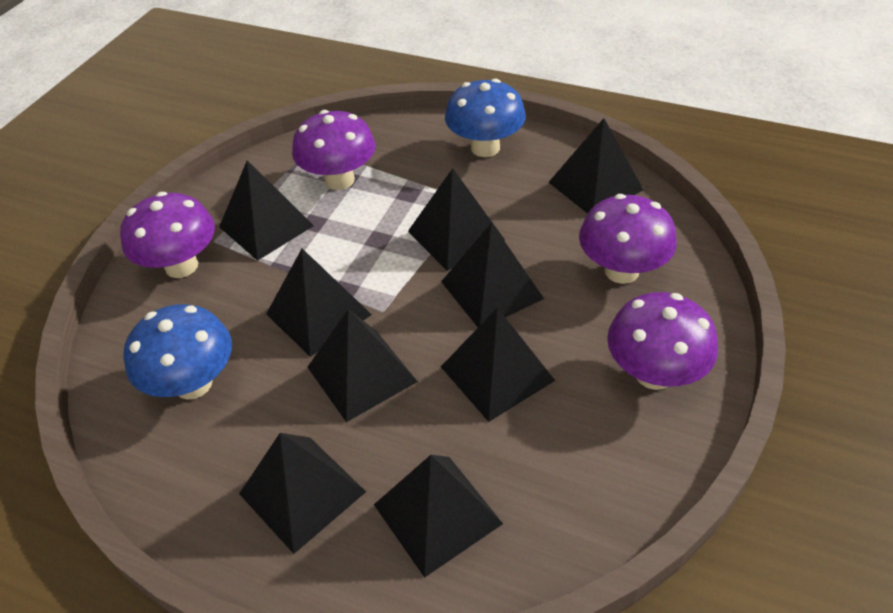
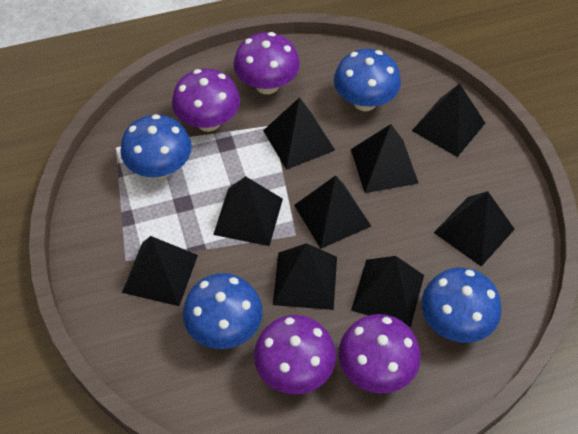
blue mushroom: [124,304,232,400] [445,79,526,157] = 2 -> [120,114,192,179] [183,273,263,349] [334,49,401,111] [421,267,501,343] = 4

